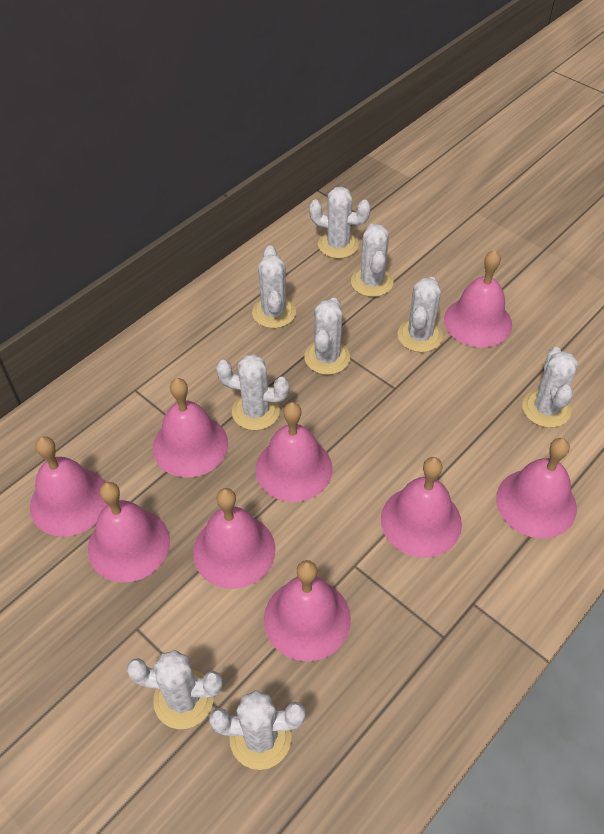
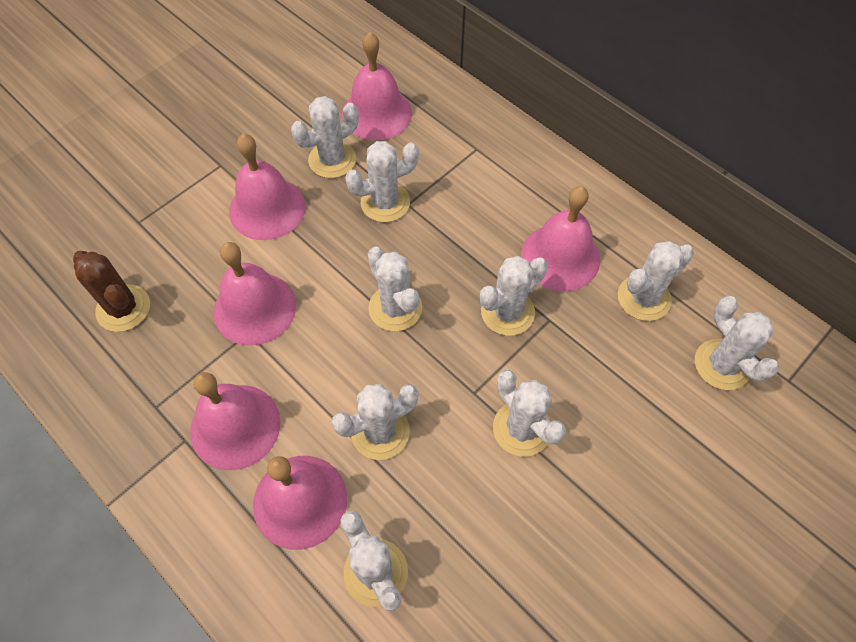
brown cactus: none = 0 -> [73,251,150,332] = 1
pink bell: [30,437,108,537] [88,482,170,583] [153,378,228,478] [193,488,276,589] [255,402,332,502] [264,560,351,661] [381,457,462,558] [444,250,512,347] [496,438,577,538] = 9 -> [190,372,281,470] [214,242,296,345] [229,134,306,240] [253,456,347,550] [342,32,412,140] [521,186,600,291] = 6

